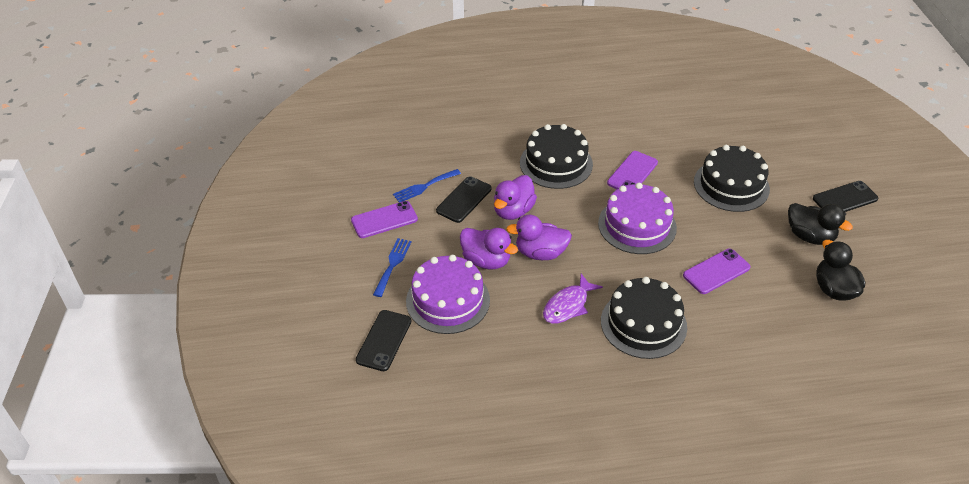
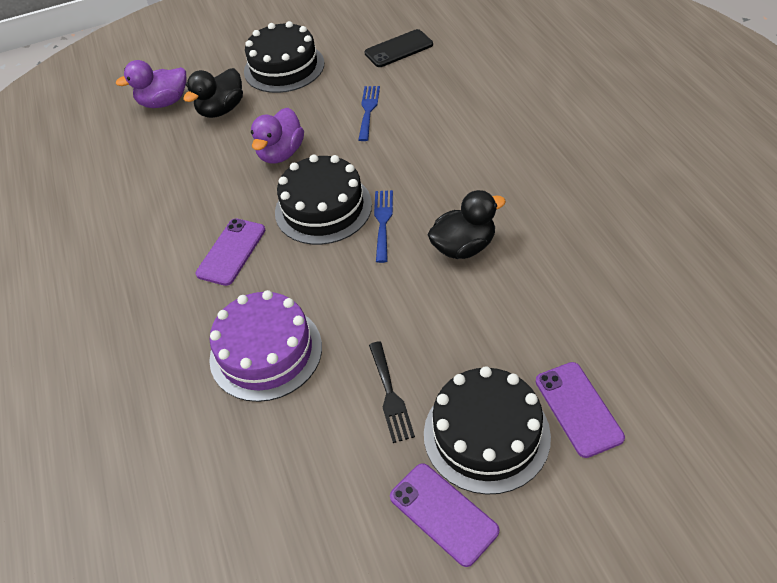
black fork: none = 0 -> [369,341,415,443] = 1
black phone: [356,310,411,371] [436,176,492,223] [813,181,878,212] = 3 -> [365,29,433,67] = 1
purple cake: [406,255,490,334] [598,183,677,254] = 2 -> [209,290,322,402] = 1
purple duck: [460,228,518,269] [494,175,537,220] [506,215,572,260] = 3 -> [115,60,186,108] [251,108,304,164] = 2
purple fish: [543,274,603,324] = 1 -> none = 0

